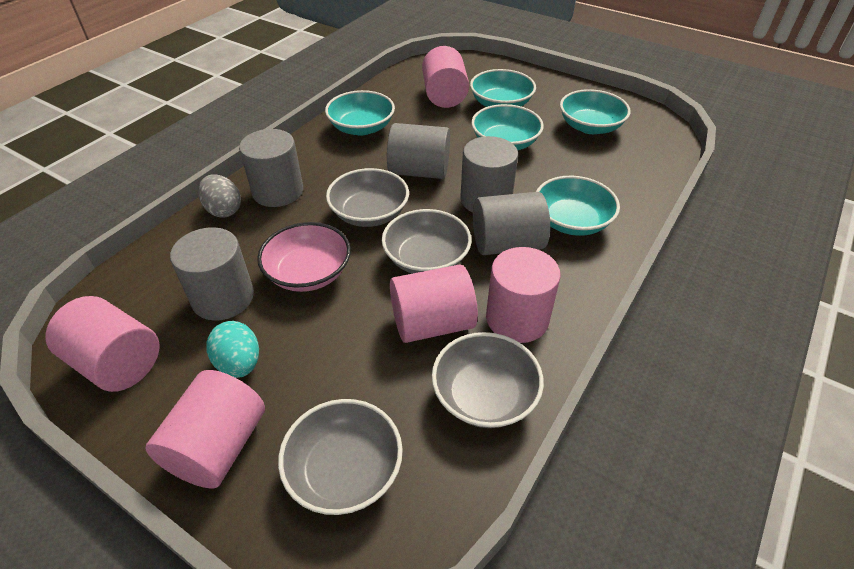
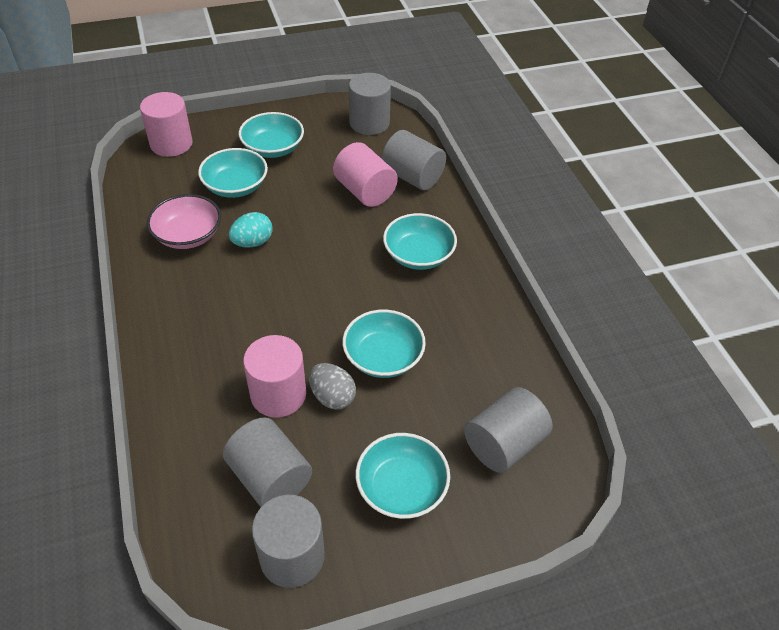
grey bowl: [278,399,403,515] [326,168,409,227] [382,209,472,274] [432,332,544,428] = 4 -> none = 0
pink cylinder: [45,296,160,392] [145,370,265,489] [390,264,478,343] [422,46,469,108] [486,247,561,343] = 5 -> [140,92,193,157] [243,335,306,418] [333,142,398,207] = 3

